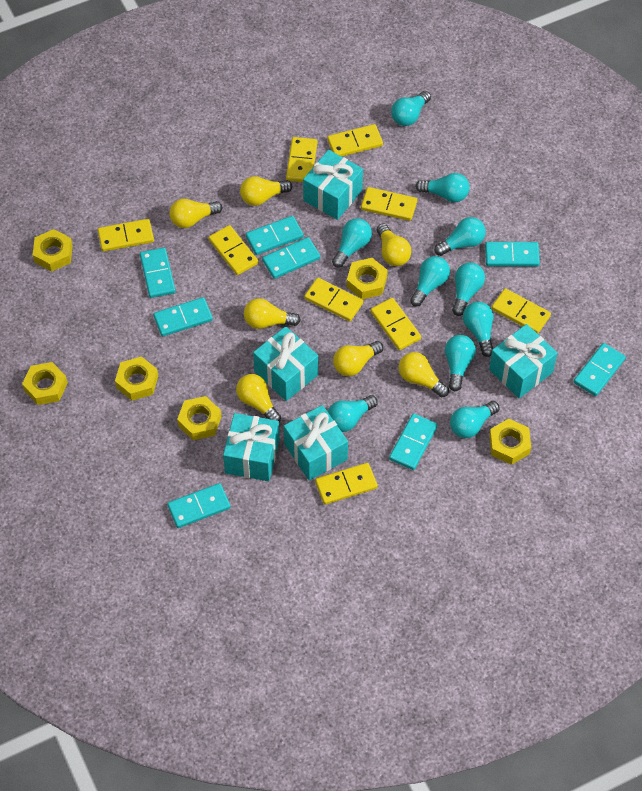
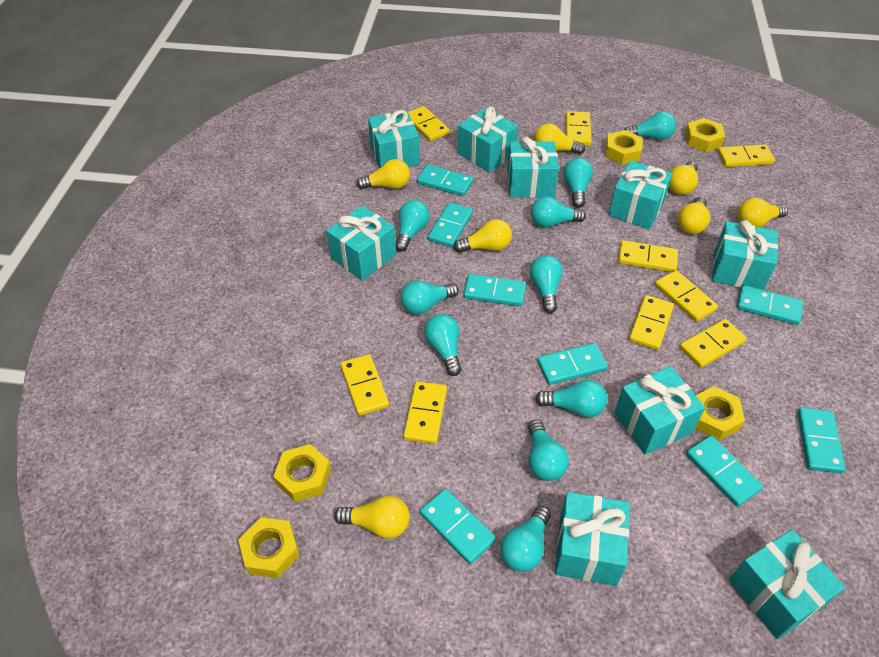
turquoise gift: [223,413,280,481] [253,326,318,401] [284,405,348,481] [303,150,363,220] [489,324,557,398] = 5 -> [326,205,396,281] [368,110,420,168] [458,107,518,172] [508,137,559,198] [555,492,629,586] [608,161,672,230] [614,366,705,455] [712,220,778,290] [729,529,845,639] = 9
yellow nut: [22,362,68,405] [33,229,73,272] [115,356,158,401] [177,396,221,440] [347,258,388,299] [489,419,531,465] = 6 -> [238,517,300,578] [273,444,331,502] [605,130,643,165] [685,118,725,152] [695,386,745,441] = 5

